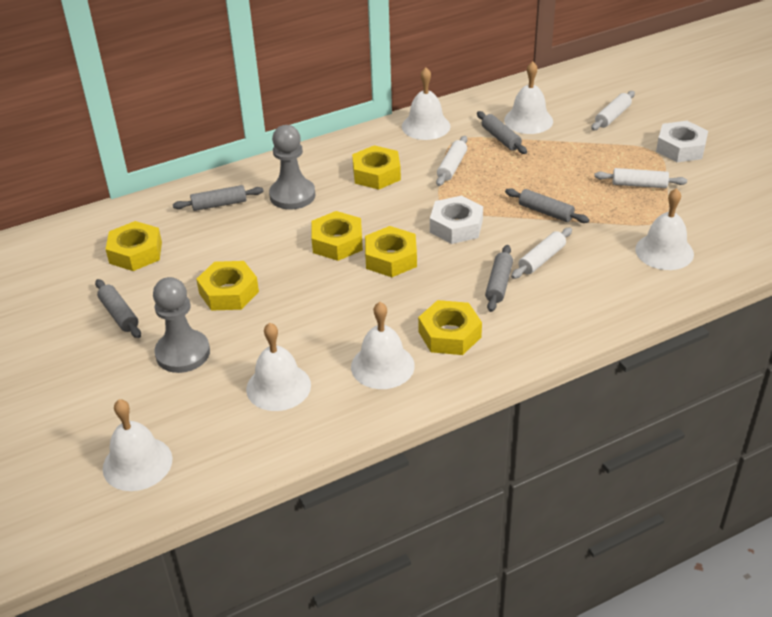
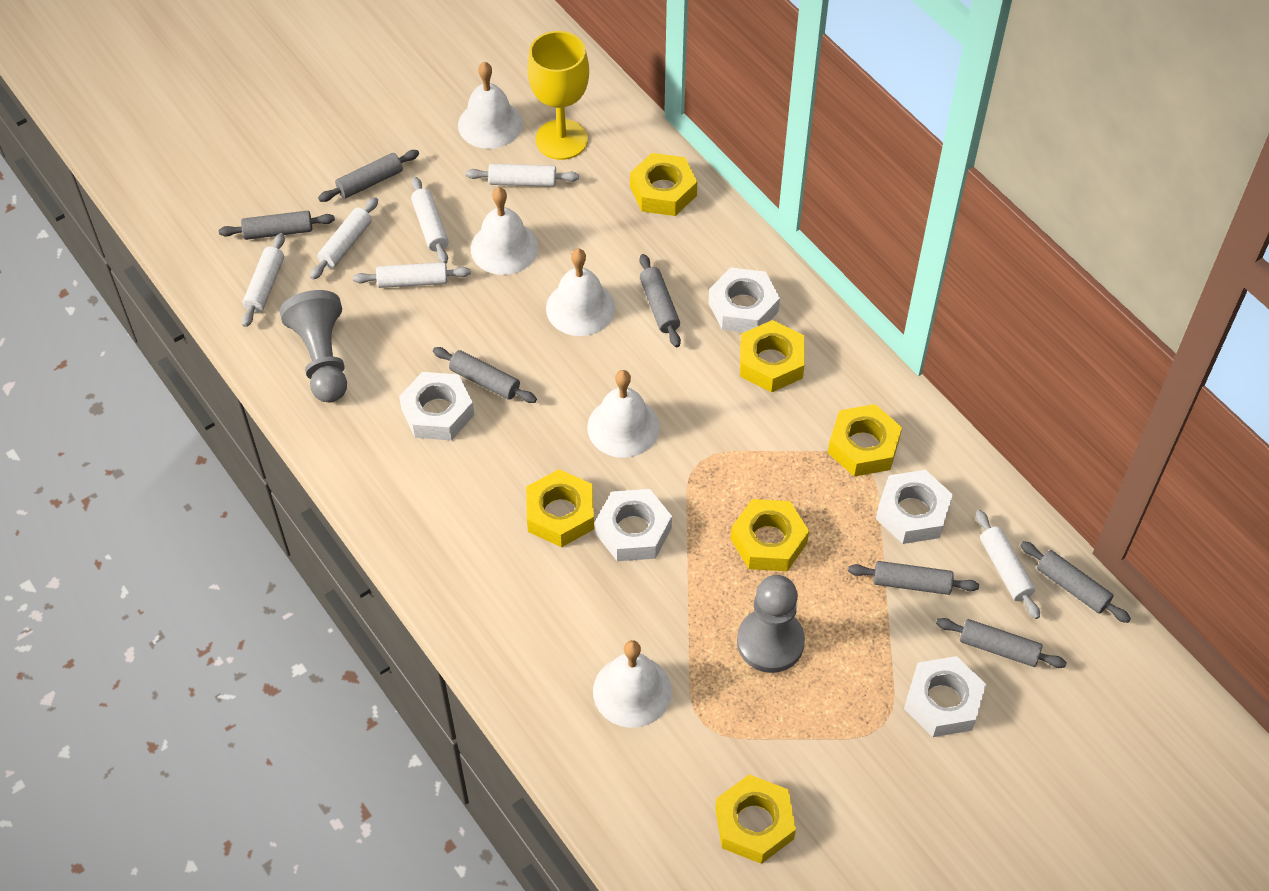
grey rolling pin: [95,279,141,338] [173,185,264,211] [477,111,527,154] [485,245,513,312] [505,188,589,223] = 5 -> [219,211,335,240] [318,150,419,202] [433,347,537,403] [639,254,681,347] [848,561,979,595] [936,618,1067,668] [1020,541,1131,623] = 7
white bell: [103,399,173,491] [246,323,311,411] [351,302,415,389] [402,67,450,140] [504,61,553,134] [635,188,694,270] = 6 -> [458,62,523,149] [471,187,538,275] [546,248,615,336] [587,370,660,458] [593,640,672,728] = 5
white nut: [430,196,483,244] [656,121,708,162] = 2 -> [399,372,474,441] [595,489,672,561] [708,268,780,332] [876,470,953,544] [904,656,986,737] = 5
white rolling pin: [436,136,468,186] [511,228,572,279] [591,91,635,130] [594,168,687,188] = 4 -> [242,233,285,327] [310,197,378,280] [353,262,471,288] [411,177,448,263] [466,164,579,187] [976,510,1040,619] = 6
yellow goblet: none = 0 -> [527,31,589,160] = 1

